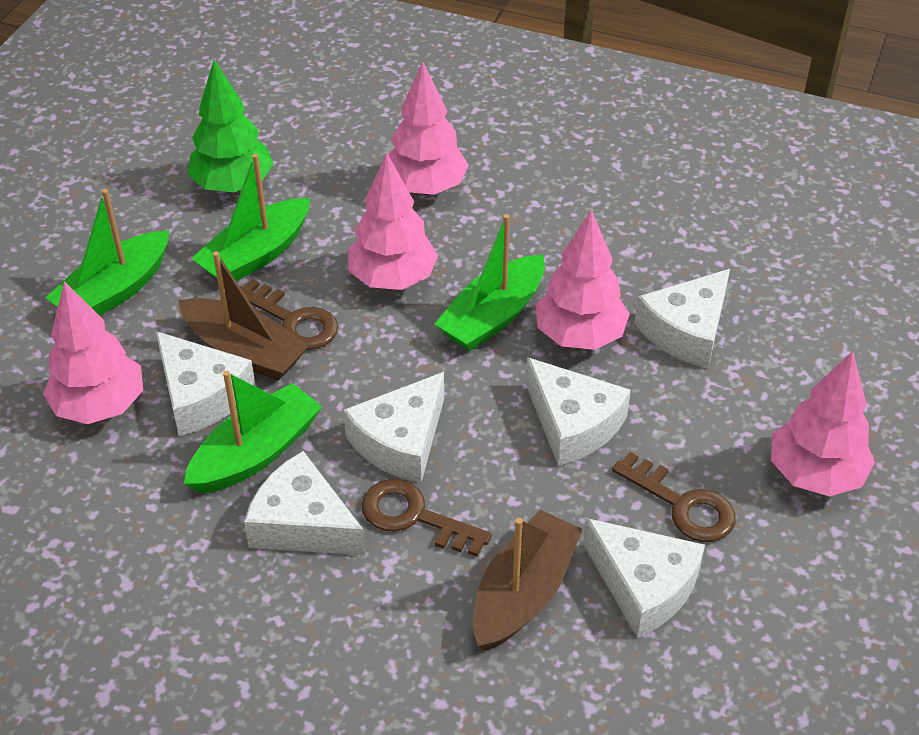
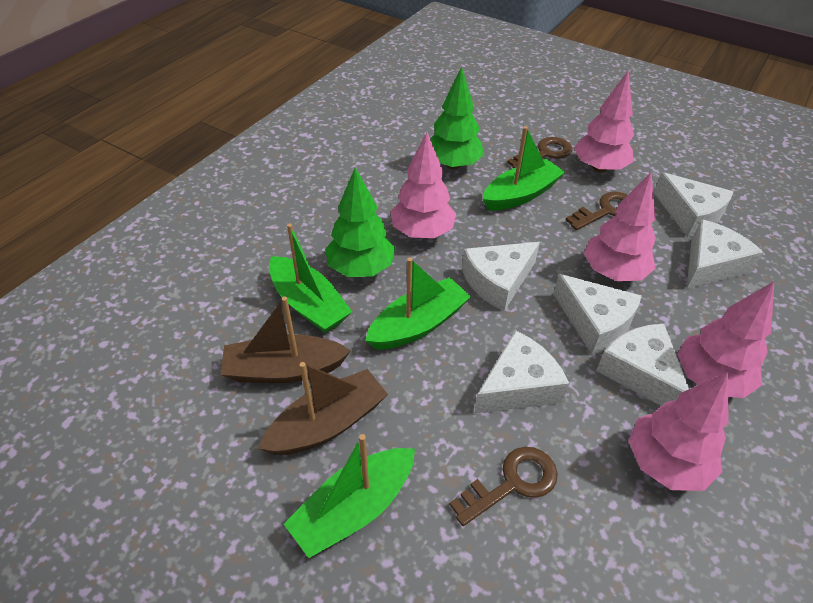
green tree: [187,60,274,193] = 1 -> [325,167,395,277] [430,67,484,169] = 2

